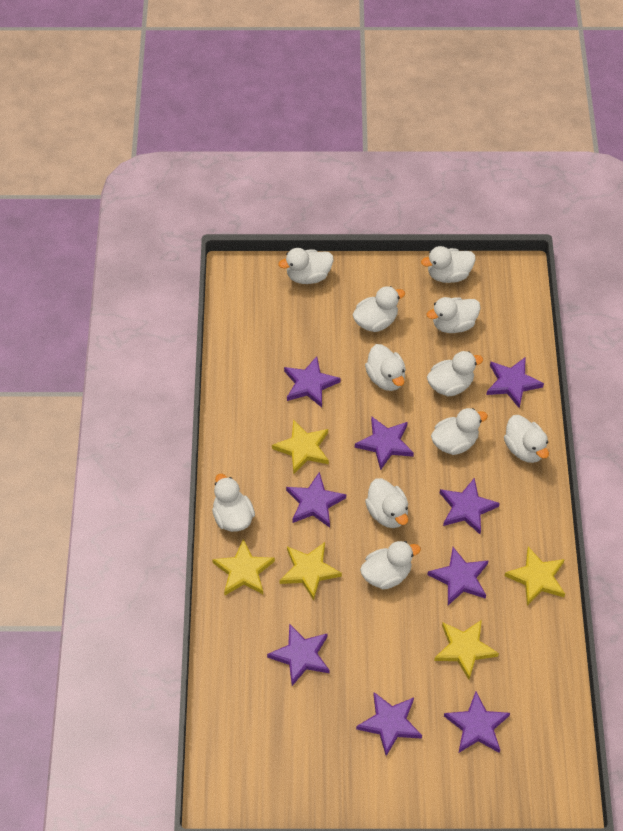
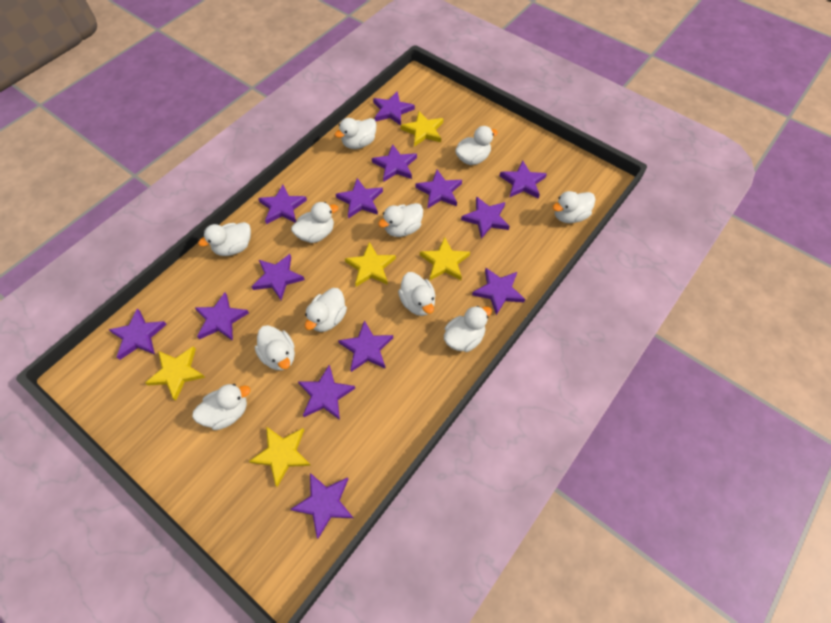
purple star: [267,624,330,686] [284,356,341,408] [286,472,346,528] [355,417,414,470] [356,692,422,756] [427,547,489,605] [440,478,500,534] [444,692,510,753] [486,358,544,408] = 9 -> [109,308,167,360] [194,292,249,341] [251,254,305,300] [258,185,307,224] [290,473,353,539] [298,365,355,420] [336,178,383,219] [338,320,393,372] [372,144,417,182] [373,91,415,126] [416,170,462,208] [461,196,510,239] [472,268,525,315] [500,160,547,199] = 14

